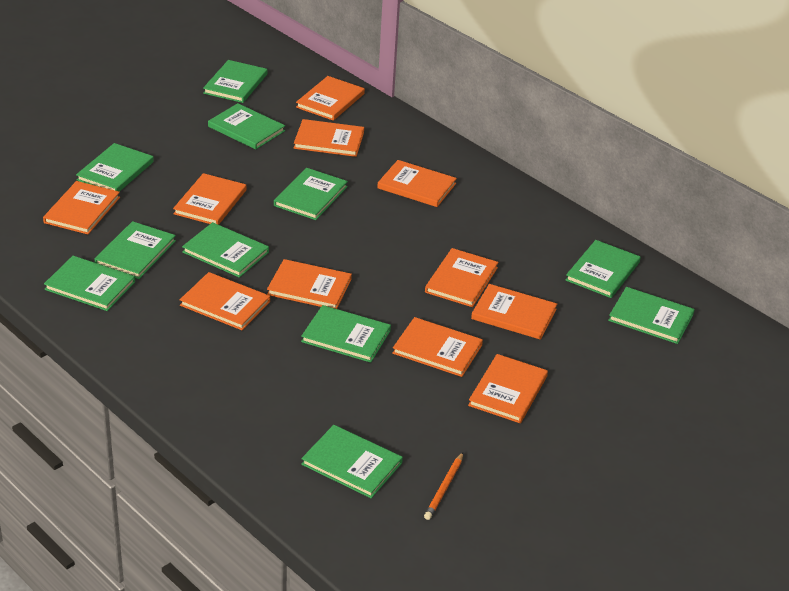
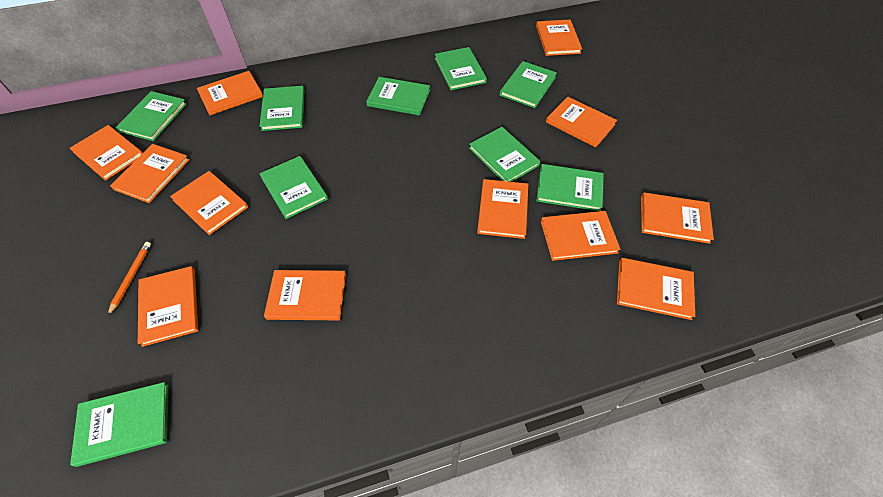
green book: [44,256,135,311] [76,143,154,192] [95,221,176,279] [182,222,269,278] [203,60,267,103] [208,103,285,150] [274,168,348,220] [301,305,391,363] [301,425,403,498] [566,240,641,298] [608,287,695,344] = 11 -> [70,382,169,467] [116,91,187,141] [259,86,305,131] [259,156,328,219] [366,77,430,116] [435,47,487,90] [469,127,540,182] [500,61,557,108] [536,164,604,211] = 9
orange book: [43,181,120,234] [173,173,246,225] [180,272,270,330] [267,259,352,309] [294,119,364,157] [296,76,365,121] [377,160,457,207] [392,317,483,377] [425,248,498,307] [468,354,548,423] [471,284,557,340] = 11 -> [69,125,142,181] [110,144,189,203] [138,266,198,347] [170,171,248,235] [197,71,263,115] [264,270,346,320] [477,179,528,239] [536,20,582,56] [541,211,621,261] [546,96,617,147] [617,258,695,320] [641,192,714,244] = 12

